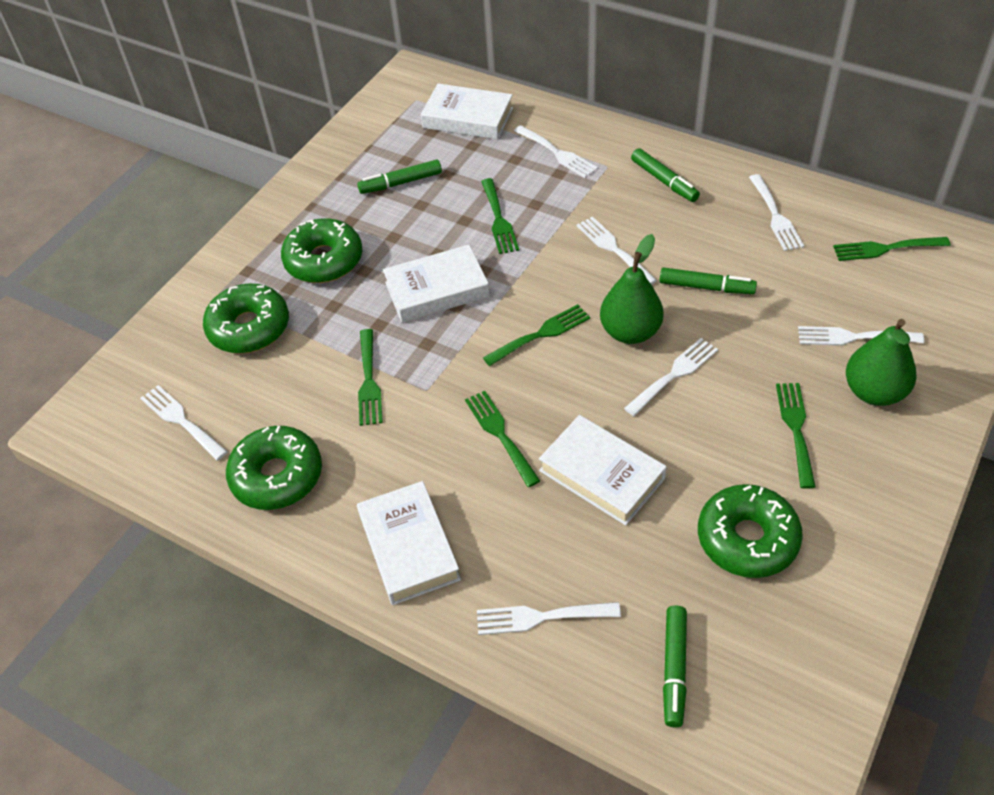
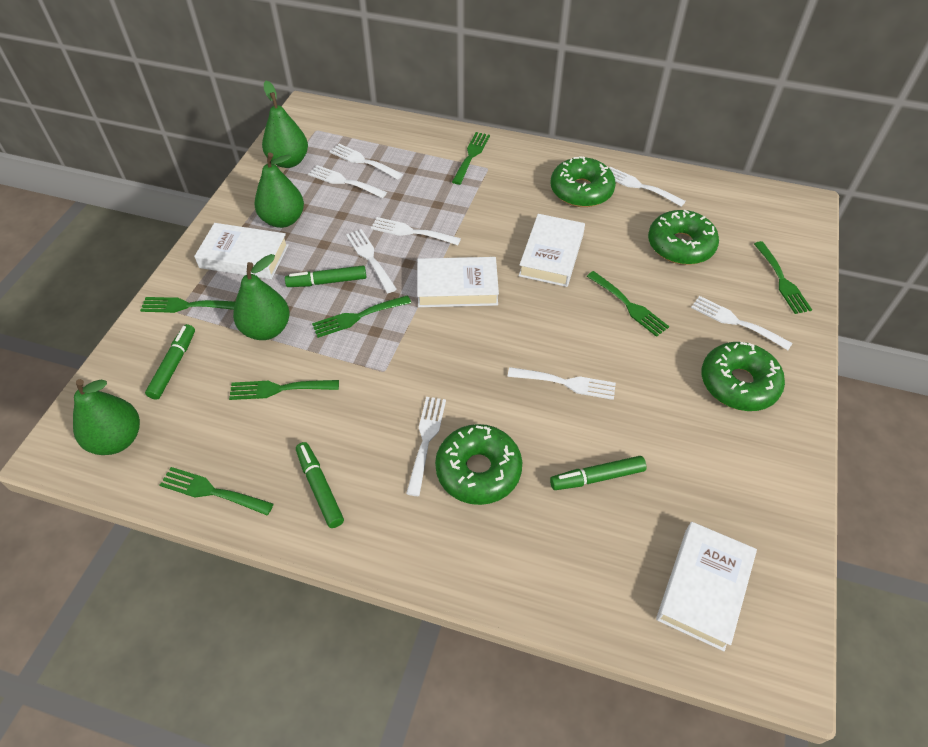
green fork: [358,329,383,426] [465,391,540,487] [481,178,519,254] [483,304,590,366] [776,383,816,489] [833,237,951,261] = 6 -> [140,297,235,313] [160,467,273,515] [229,380,339,400] [312,295,411,338] [452,132,490,185] [587,271,669,337] [754,241,812,314] = 7
green pear: [600,234,664,344] [846,319,917,406] = 2 -> [73,379,140,455] [233,254,290,340] [254,153,304,228] [262,81,308,168] = 4
white fork: [140,385,228,461] [477,602,621,635] [514,125,598,178] [576,216,657,285] [624,338,718,416] [749,174,804,251] [798,326,924,346] = 7 -> [308,165,387,198] [329,144,403,180] [346,229,397,293] [371,217,461,245] [406,397,446,496] [507,367,616,400] [609,167,686,207] [691,296,792,350] = 8

